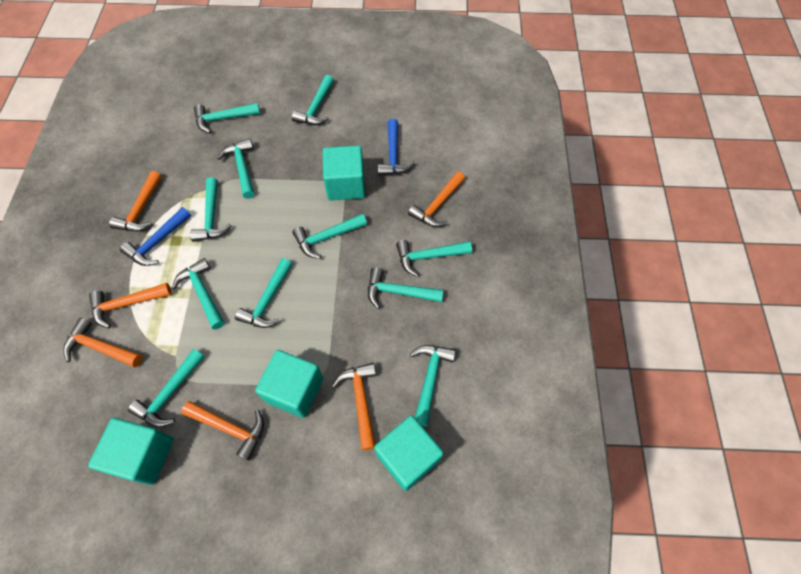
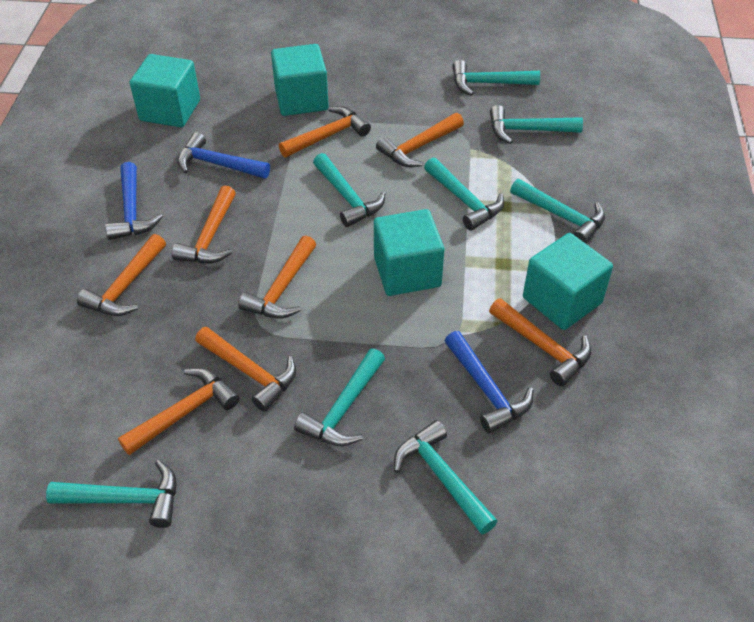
blue hammer: [120,207,191,266] [378,119,415,176] = 2 -> [105,162,163,240] [177,132,270,179] [445,331,533,433] = 3
orange hammer: [63,318,142,367] [89,283,172,328] [109,171,162,231] [181,401,264,461] [332,363,376,450] [408,171,465,227] = 6 -> [77,234,166,316] [118,368,240,455] [172,185,236,263] [195,327,296,412] [238,236,316,319] [279,106,371,157] [376,113,464,167] [489,298,591,386] = 8
turquoise hammer: [128,349,205,427] [172,258,225,330] [190,177,232,242] [194,103,260,133] [217,139,255,199] [235,258,292,328] [292,75,334,125] [292,214,367,259] [368,268,444,309] [396,240,472,277] [410,345,456,427] = 11 -> [46,460,176,528] [294,348,385,446] [313,153,385,227] [394,420,498,535] [424,158,504,231] [452,60,540,96] [490,105,583,144] [510,179,605,244] = 8

